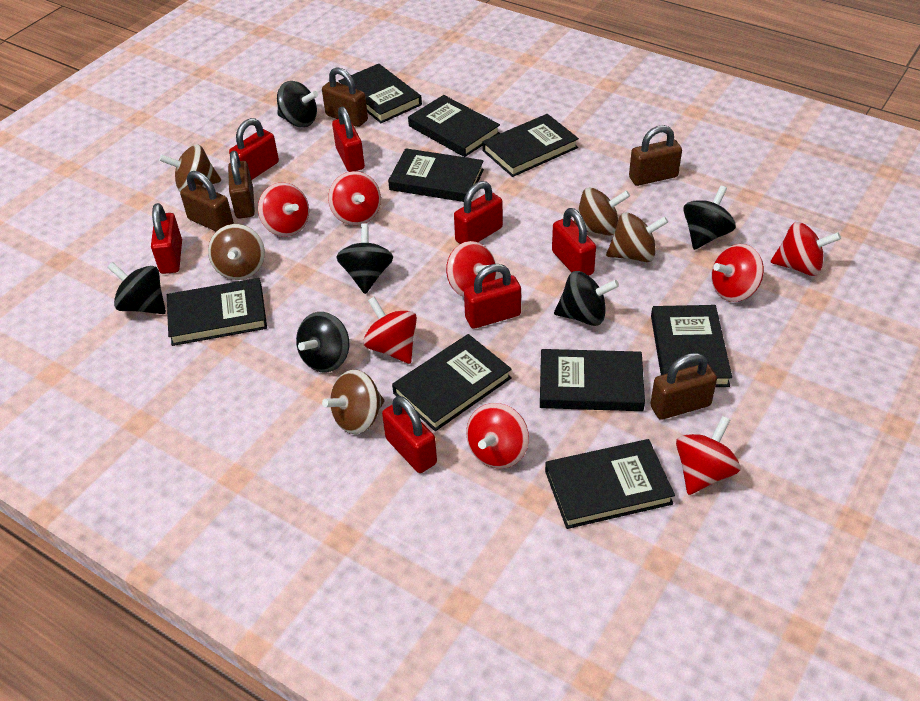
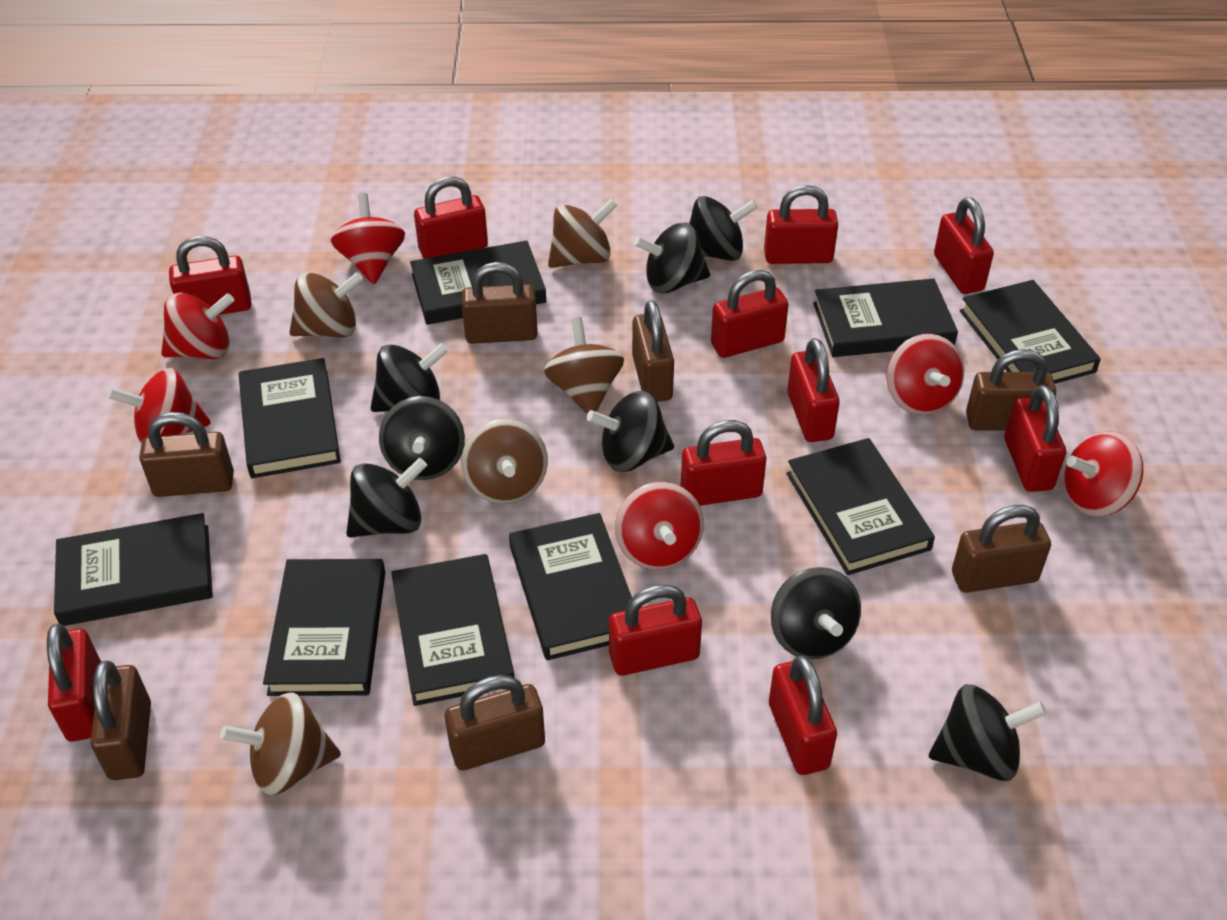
black spinning top: [107,262,166,314] [277,81,318,127] [296,312,349,373] [336,223,393,294] [554,271,619,326] [683,186,736,250] = 6 -> [346,458,427,537] [371,343,449,412] [379,396,465,480] [587,391,674,472] [634,223,710,293] [689,196,758,261] [771,567,861,659] [929,684,1047,781] = 8
brown padlock: [180,171,234,231] [228,151,255,219] [322,67,368,127] [629,125,682,186] [650,353,717,420] = 5 -> [90,661,151,780] [139,412,234,497] [445,675,545,770] [462,262,538,344] [632,300,674,402] [952,505,1051,593] [966,349,1056,431] = 7
red padlock: [151,203,182,274] [229,118,279,180] [332,107,365,172] [382,396,437,473] [454,181,503,244] [464,264,521,329] [552,208,596,276] = 7 -> [47,624,101,742] [169,236,252,315] [414,176,488,259] [609,584,702,676] [681,420,766,506] [711,270,789,358] [764,185,838,264] [769,656,837,775] [787,338,840,442] [934,197,994,294] [1004,385,1066,492] = 11
red spinning top: [258,182,309,237] [328,171,381,225] [363,297,417,364] [446,241,496,297] [466,403,529,469] [676,416,740,495] [711,244,764,302] [771,222,841,276] = 8 -> [108,368,211,444] [161,293,234,359] [331,193,405,284] [615,482,704,570] [887,334,964,415] [1064,431,1143,517] = 6

